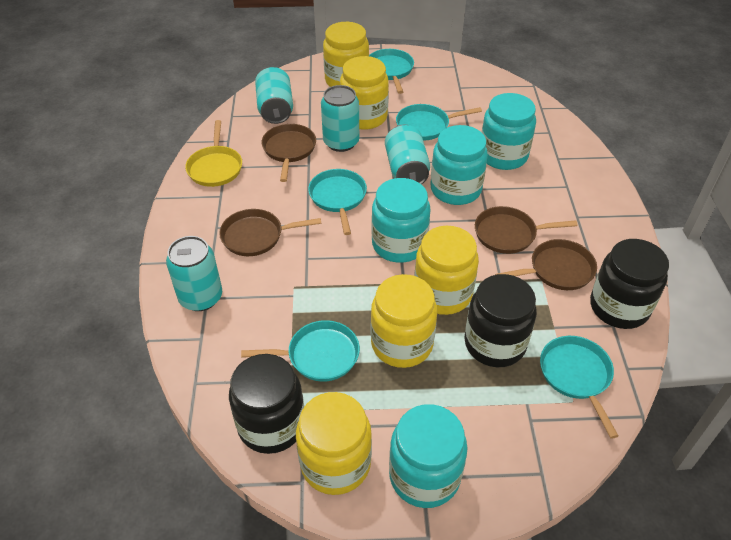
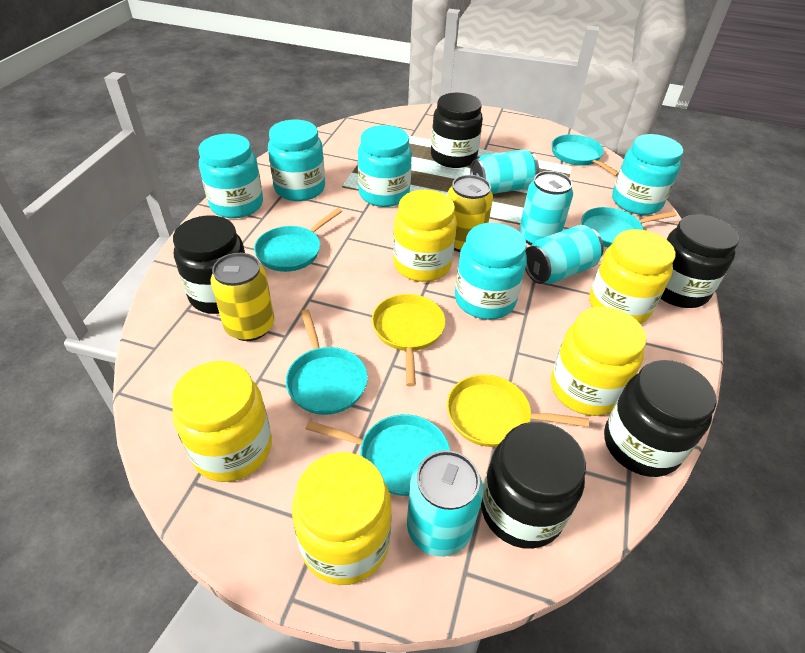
black jar: [229,354,304,454] [464,274,537,367] [590,239,669,329] = 3 -> [173,215,245,314] [431,93,483,168] [481,422,586,549] [604,360,717,477] [661,214,739,308] = 5
brown pan: [219,209,322,256] [262,124,316,182] [475,206,578,254] [495,239,597,290] = 4 -> none = 0
turquoise jar: [372,178,430,263] [389,404,467,508] [430,125,488,205] [482,93,536,170] = 4 -> [199,134,263,218] [268,120,325,201] [358,125,412,207] [455,223,527,320] [612,134,683,215] = 5
yellow can: none = 0 -> [210,253,274,341] [448,175,493,252] = 2
yellow pan: [185,120,242,187] = 1 -> [372,294,445,387] [447,374,589,447] = 2

